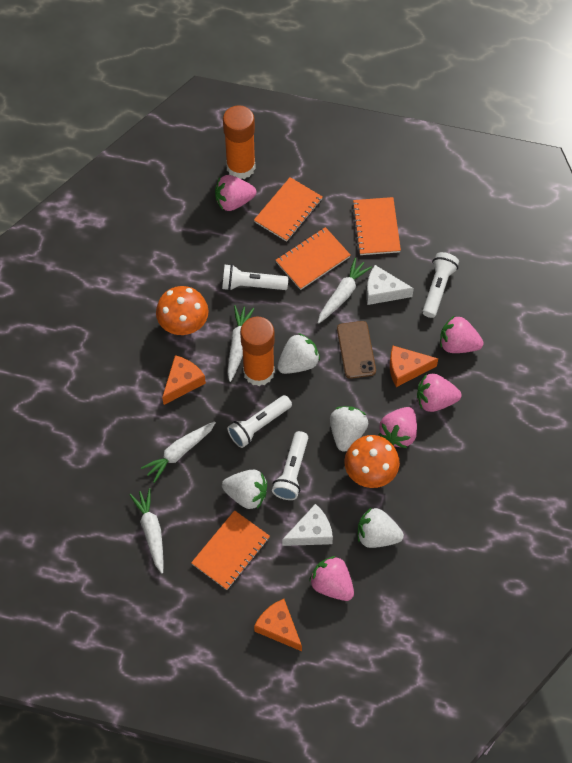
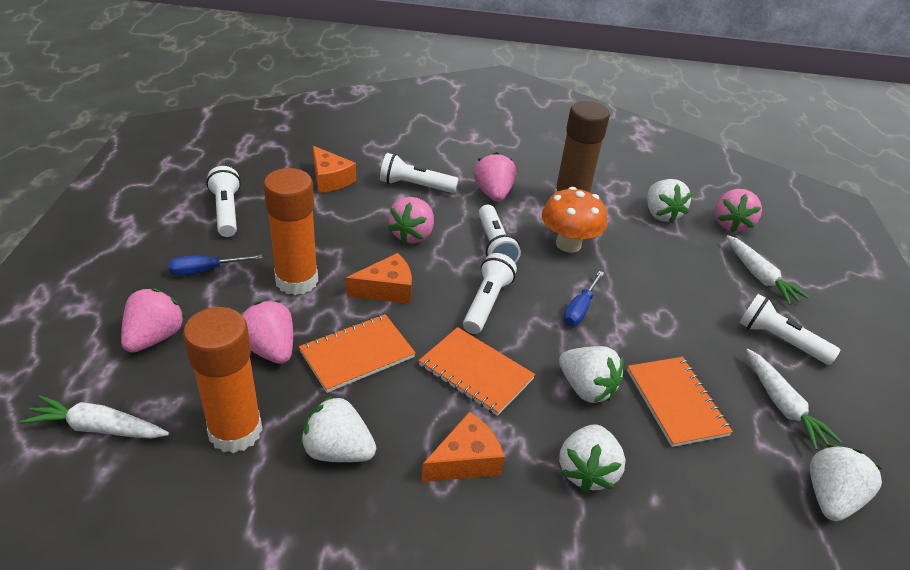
blue screwdriver: none = 0 -> [168,255,262,276] [563,271,604,326] = 2
brown glue stick: none = 0 -> [554,101,610,194] = 1
brown phone: [337,321,376,379] = 1 -> none = 0
orange mushroom: [156,286,208,335] [344,435,400,488] = 2 -> [542,187,607,253] = 1
orange notebook: [191,510,270,590] [254,177,323,242] [276,227,350,290] [352,197,401,255] = 4 -> [299,314,416,393] [419,327,535,416] [627,357,733,447] = 3
white carrot: [129,488,164,574] [141,421,216,483] [227,305,255,382] [318,258,372,324] = 4 -> [20,396,169,439] [726,235,810,305] [746,349,842,450] = 3
white cheese: [282,504,333,546] [366,265,414,305] = 2 -> none = 0
white flashlight: [222,264,288,291] [227,395,292,448] [272,431,308,500] [422,252,459,318] = 4 -> [206,166,241,237] [380,153,459,193] [463,253,517,334] [479,205,521,263] [739,294,840,365] = 5
white strawberry: [222,470,267,509] [277,333,320,374] [330,406,368,452] [358,508,404,548] = 4 -> [301,395,376,462] [559,346,623,403] [559,424,626,492] [647,179,692,223] [810,444,882,521] = 5

